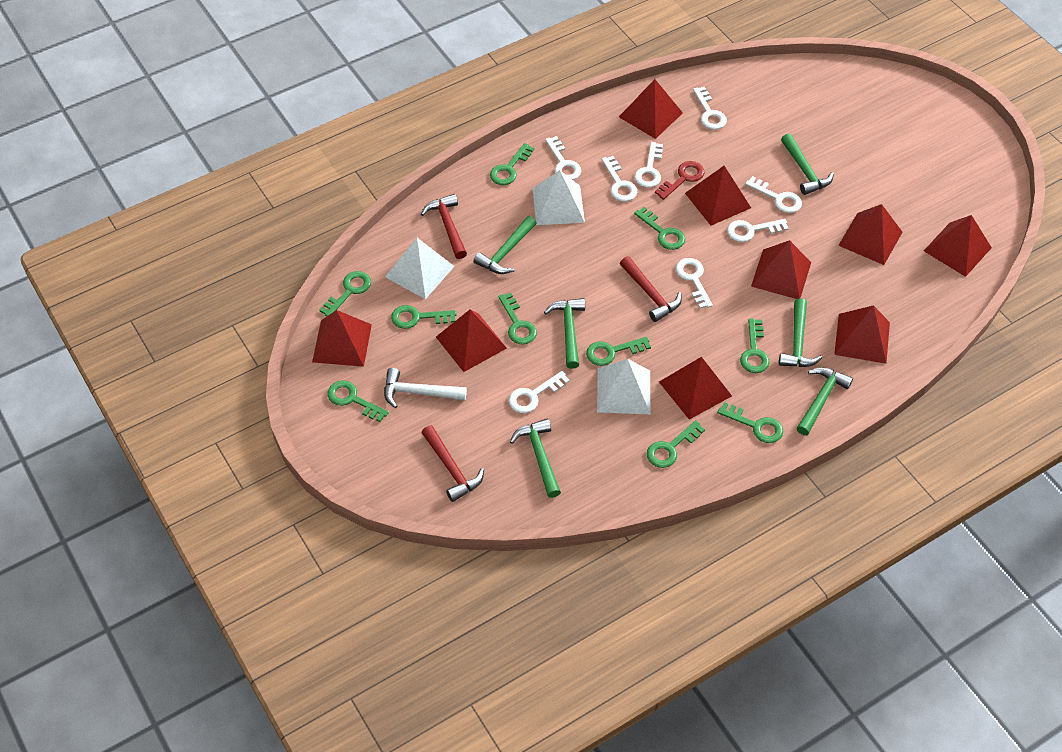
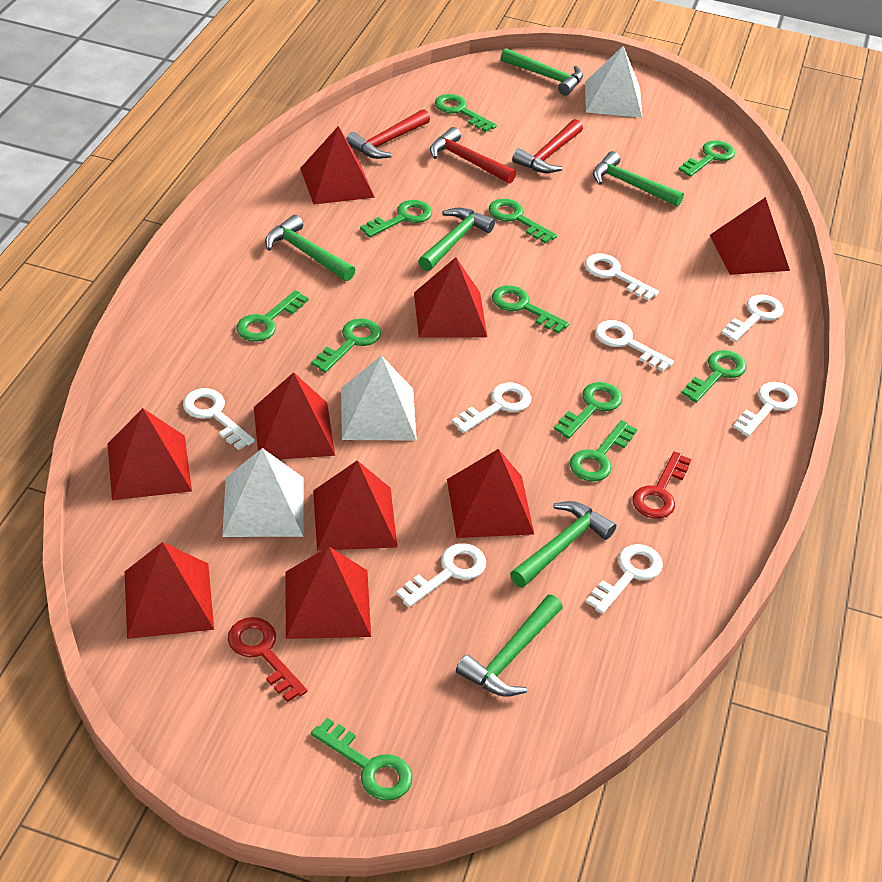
green key: [319,271,371,317] [327,380,389,422] [391,305,457,329] [490,143,534,185] [498,293,537,345] [586,337,651,366] [634,207,685,250] [647,420,705,468] [717,402,783,443] [740,318,769,373] = 10 -> [237,290,308,342] [311,318,381,373] [311,718,413,801] [360,200,432,237] [435,94,497,132] [489,199,557,244] [492,286,569,333] [554,382,622,439] [570,420,637,482] [678,141,735,177] [681,350,747,403] = 11
red key: [655,161,704,200] = 1 -> [228,617,307,702] [633,451,691,519] = 2
white hammer: [384,368,467,408] = 1 -> none = 0

